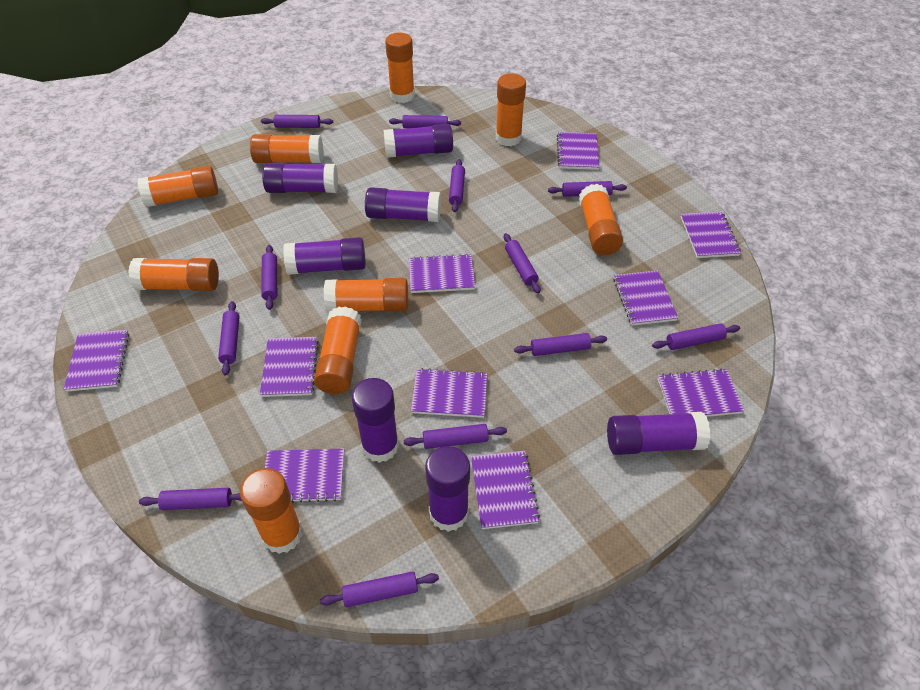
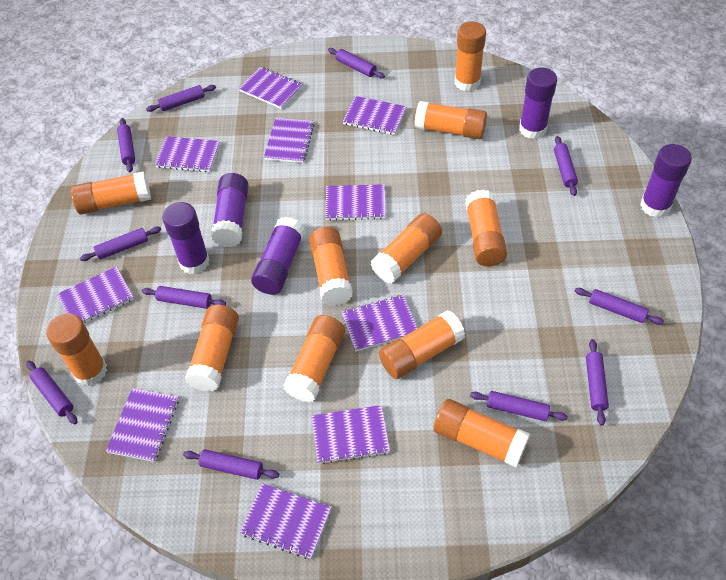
orange glue stick: [128,258,219,291] [137,166,218,207] [240,468,303,554] [250,134,323,163] [314,307,362,394] [324,278,408,312] [385,33,415,103] [496,73,526,146] [579,184,623,255] = 9 -> [46,313,107,386] [71,171,151,215] [185,305,239,391] [283,315,345,402] [309,227,353,306] [371,213,442,283] [379,311,465,379] [415,101,487,139] [434,399,530,468] [455,21,486,91] [465,190,507,267] = 11
purple glue stick: [262,163,338,193] [283,237,366,275] [351,378,399,463] [365,187,441,222] [383,124,453,158] [425,446,470,532] [607,412,710,455] = 7 -> [162,202,210,274] [211,173,249,247] [251,217,305,295] [519,68,557,139] [640,144,692,217] = 5
purple rolling pin: [139,488,242,510] [218,301,239,376] [261,115,333,128] [261,245,277,310] [320,571,439,607] [389,115,461,128] [404,424,507,449] [449,159,465,212] [504,233,540,293] [514,333,607,356] [548,181,627,197] [652,323,740,350] = 12 -> [26,361,77,424] [80,226,161,261] [117,118,135,172] [142,286,226,309] [146,85,216,112] [183,449,279,480] [328,48,385,78] [470,391,568,421] [554,136,578,196] [575,288,664,325] [586,339,609,426] = 11

